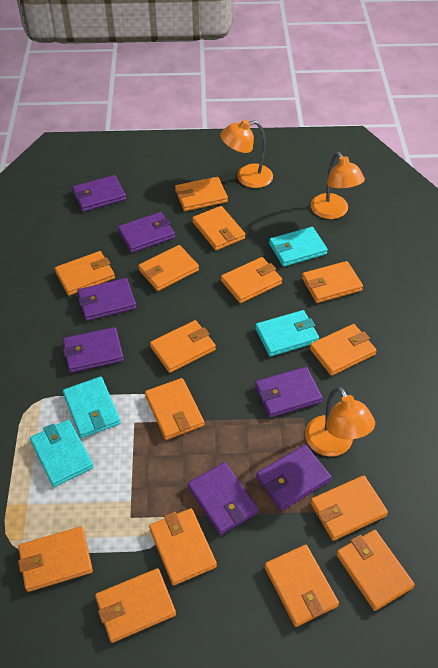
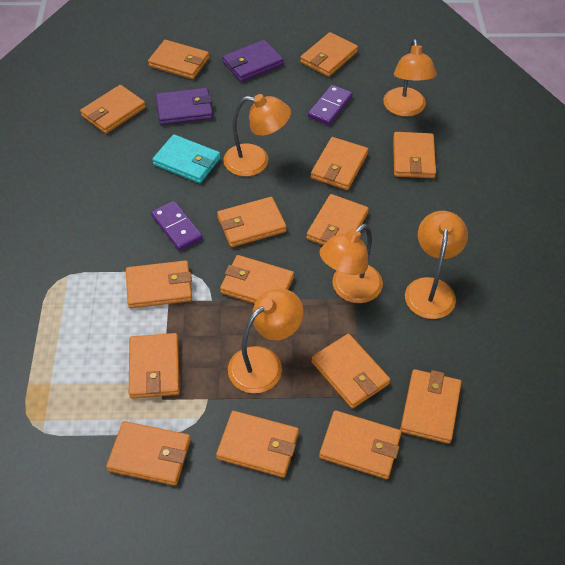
orange lamp: [220,120,273,188] [305,387,375,456] [311,152,365,219] = 3 -> [223,94,291,176] [228,289,304,393] [319,224,383,303] [383,39,437,117] [405,211,468,319] = 5
purple domino: none = 0 -> [151,201,203,251] [308,85,353,125] = 2
purple wallet: [63,327,124,373] [72,175,126,212] [77,278,136,321] [118,212,175,253] [188,462,259,535] [255,367,323,418] [256,445,331,510] = 7 -> [156,88,213,125] [222,40,284,82] = 2
turquoise wallet: [30,420,94,487] [63,377,121,438] [255,310,319,357] [269,227,328,267] = 4 -> [152,134,221,183] = 1

